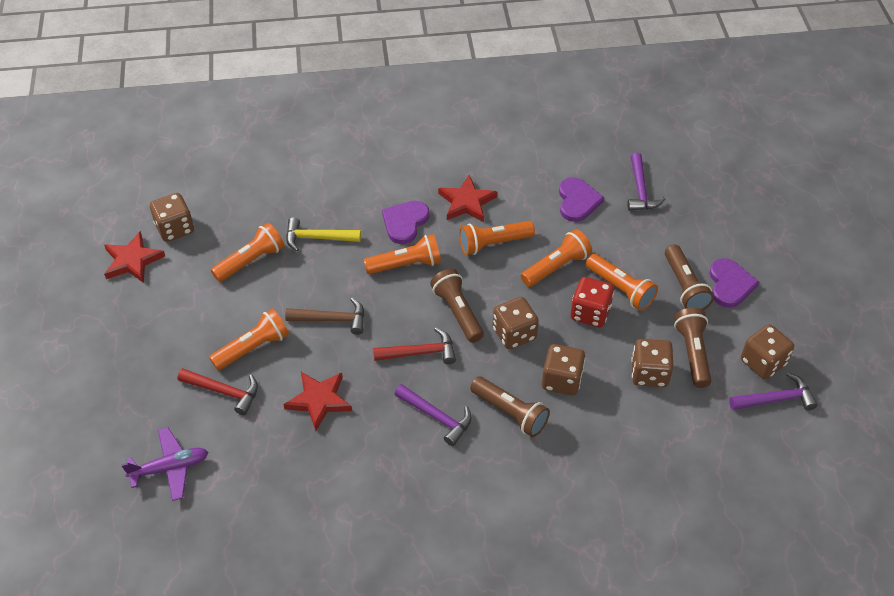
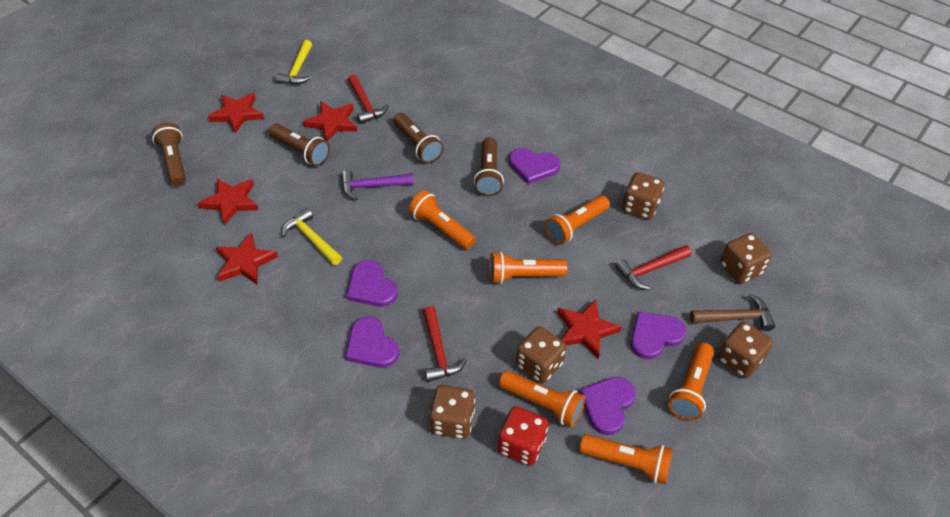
purple hammer: [395,384,472,446] [628,153,665,211] [729,373,818,411] = 3 -> [341,170,413,200] = 1
purple heart: [382,201,430,244] [559,177,605,222] [709,258,759,308] = 3 -> [345,317,399,368] [346,260,398,307] [509,148,560,184] [579,377,636,435] [630,312,686,359] = 5
purple plane: [121,428,208,501] = 1 -> none = 0
red hammer: [178,368,258,415] [373,328,456,364] = 2 -> [348,74,389,124] [423,306,467,382] [615,245,691,290] = 3
red star: [104,231,165,283] [283,372,352,431] [438,175,497,222] = 3 -> [198,179,258,225] [208,93,264,134] [216,232,278,285] [303,101,357,142] [557,299,622,359] = 5
yellow hammer: [286,217,361,251] = 1 -> [276,40,312,85] [282,208,342,265] = 2

